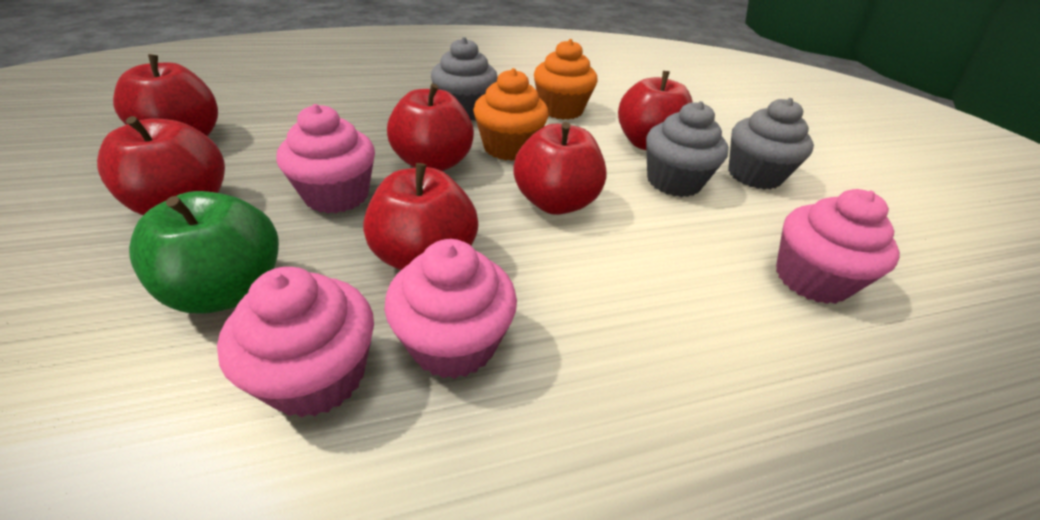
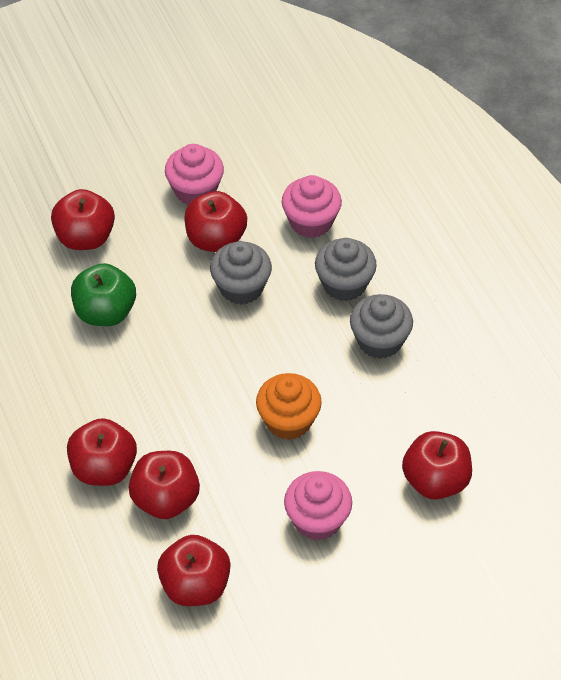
orange cupcake: [473,68,549,161] [534,39,598,120] = 2 -> [256,373,322,440] = 1
pink cupcake: [217,267,374,418] [276,104,375,214] [384,239,517,379] [776,189,900,304] = 4 -> [165,144,224,205] [282,175,342,238] [284,471,352,540] = 3

